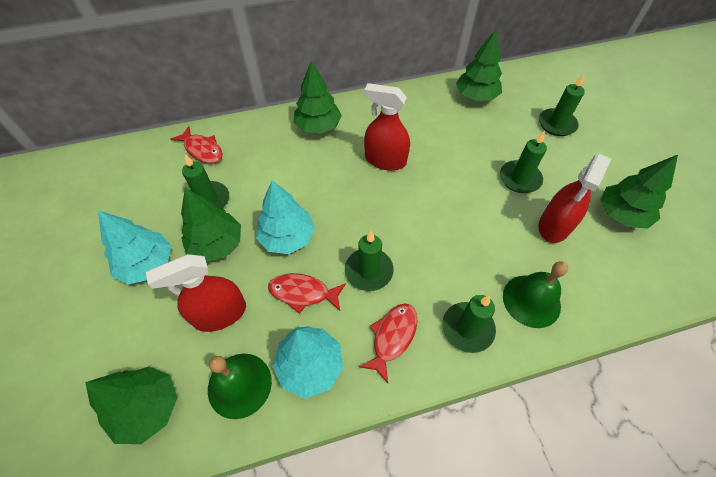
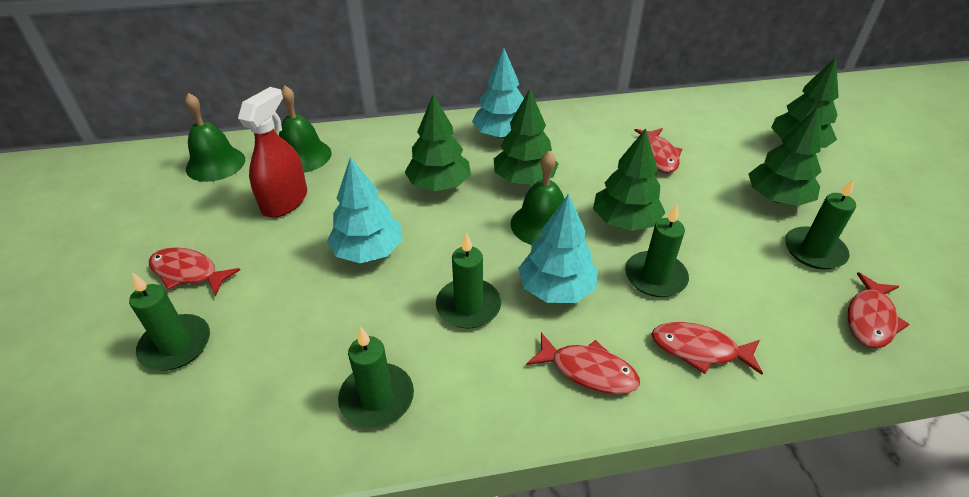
green bell: [208,354,272,419] [503,261,568,328] = 2 -> [185,93,245,182] [279,86,331,173] [510,151,564,245] = 3
red fish: [170,126,223,163] [268,273,346,314] [359,303,418,383] = 3 -> [149,247,240,296] [526,333,640,394] [634,128,682,173] [651,322,763,375] [848,272,910,348] = 5
red spray bottle: [146,254,246,332] [364,83,410,171] [539,154,611,243] = 3 -> [238,87,307,218] = 1

